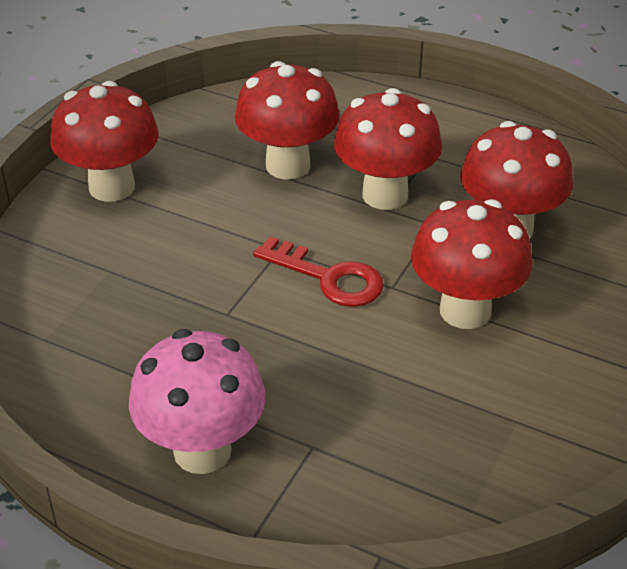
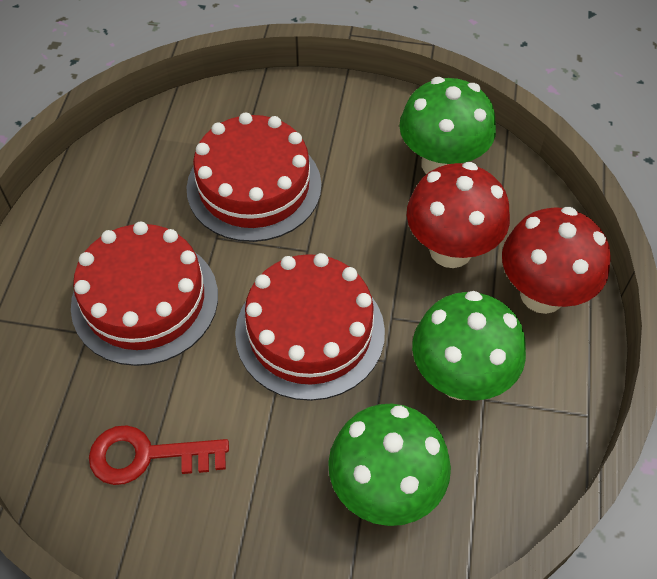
green mushroom: none = 0 -> [328,404,451,526] [399,77,496,174] [412,291,526,401] = 3
pink mushroom: [129,329,266,474] = 1 -> none = 0
red cake: none = 0 -> [71,221,218,366] [187,113,321,242] [235,253,385,401] = 3
red mushroom: [50,81,159,202] [235,61,340,180] [334,88,442,210] [411,199,532,329] [460,121,573,239] = 5 -> [407,162,510,268] [502,207,611,314] = 2

